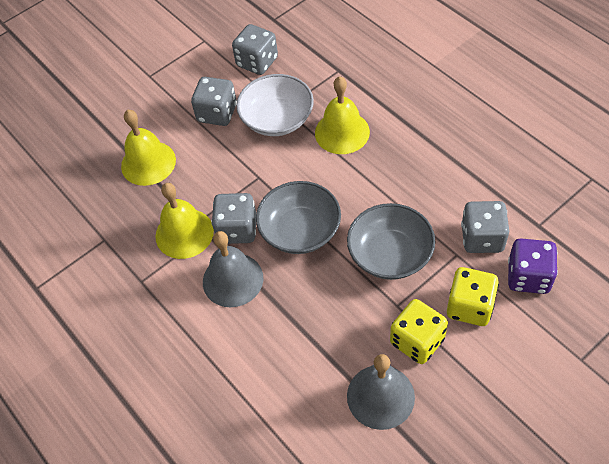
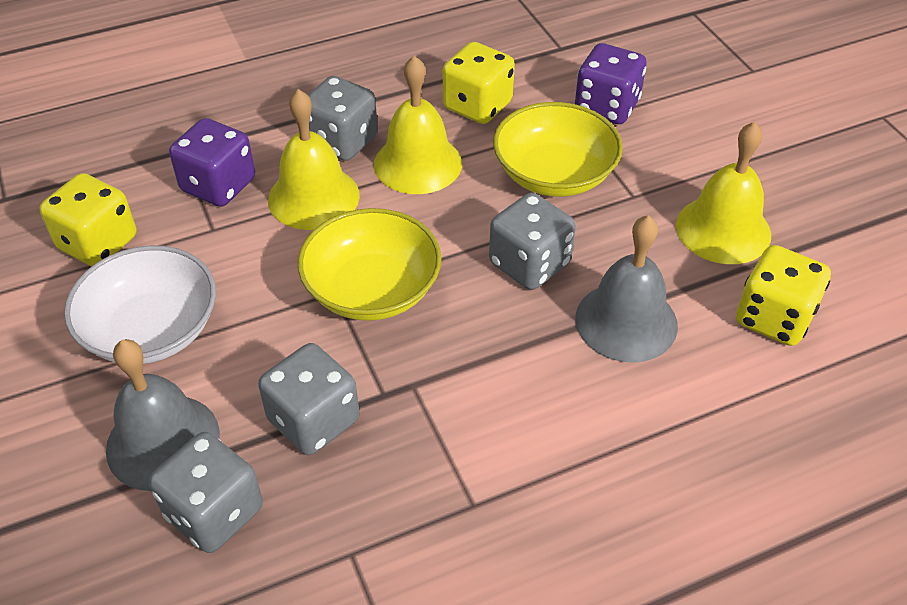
grey bowl: [256,181,341,254] [347,203,435,280] = 2 -> none = 0
purple dice: [508,238,558,294] = 1 -> [169,118,255,207] [575,43,647,124] = 2
yellow bowl: none = 0 -> [298,208,442,321] [493,102,623,197] = 2
yellow dice: [390,299,448,364] [447,267,499,326] = 2 -> [39,173,136,266] [443,42,515,124] [736,245,831,346] = 3

